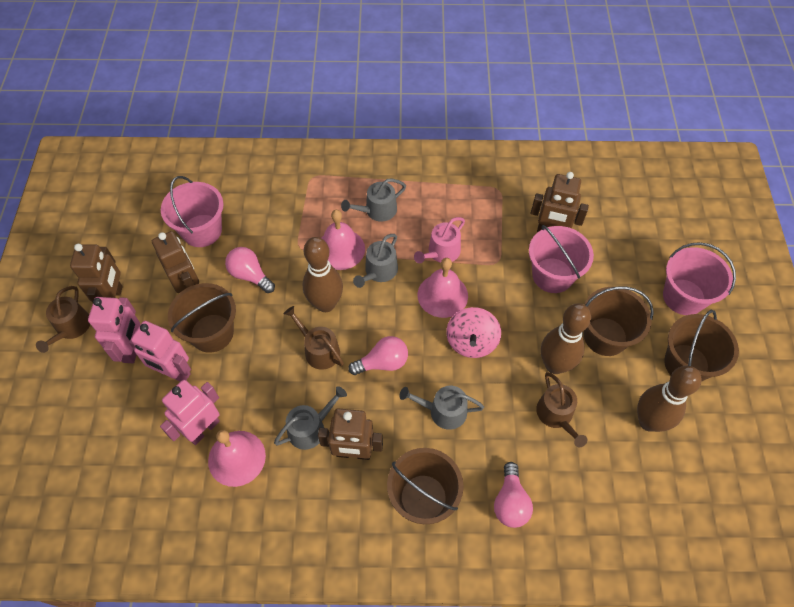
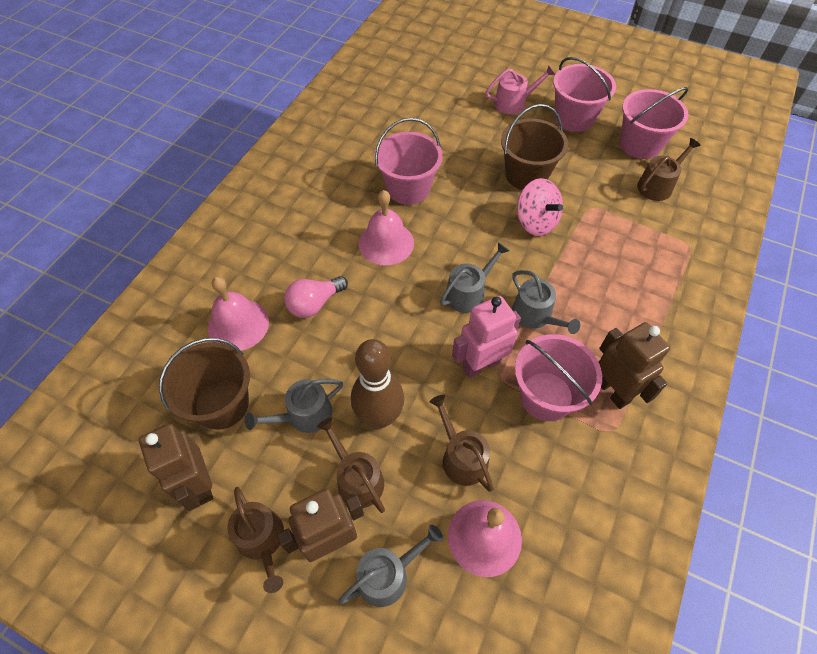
brown bowling pin: [302,237,343,312] [541,303,591,374] [637,366,702,432] = 3 -> [351,339,404,429] = 1
brown bucket: [168,283,236,353] [387,448,464,524] [584,286,654,356] [664,310,739,382] = 4 -> [159,338,250,430] [501,104,568,190] = 2
brown robot: [70,244,122,302] [152,231,199,293] [318,408,383,460] [531,172,589,233] = 4 -> [139,424,213,511] [277,489,364,562] [599,322,670,409] = 3
brown watering can: [36,286,90,353] [284,306,344,370] [536,372,587,447] = 3 -> [227,487,284,593] [317,418,385,513] [430,395,494,492] [637,138,701,201] = 4
pink bucket: [161,176,223,247] [529,225,594,293] [663,242,736,315] = 3 -> [375,118,443,205] [515,334,602,421] [553,57,616,132] [620,87,688,159] = 4
pink light bulb: [225,247,275,293] [348,336,408,375] [494,462,533,528] = 3 -> [284,276,348,318] = 1
pink robot: [88,297,140,363] [129,321,191,382] [160,380,220,445] = 3 -> [452,296,521,378] = 1

